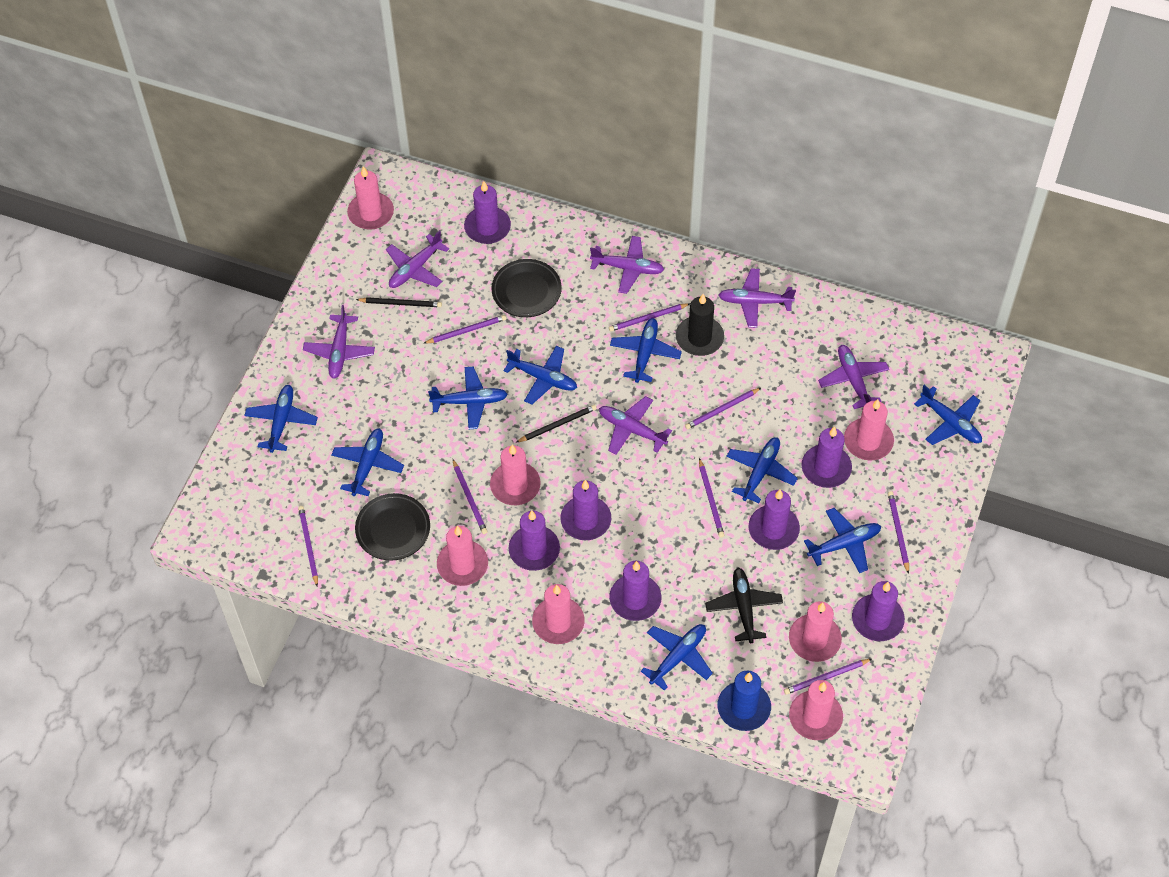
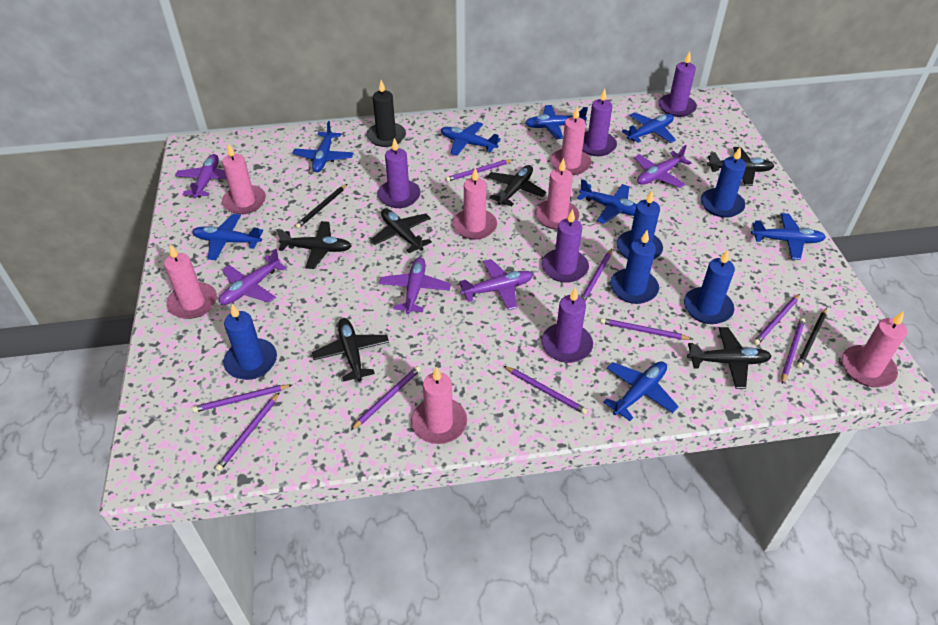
black plane: [705,568,783,643] = 1 -> [276,221,351,269] [312,318,389,382] [370,209,432,253] [487,165,546,207] [687,327,772,389] [707,147,774,186] = 6
black plate: [355,493,430,561] [491,259,562,317] = 2 -> none = 0
blue candle: [717,670,771,731] = 1 -> [223,304,277,380] [610,230,659,304] [617,191,663,260] [684,250,735,324] [701,147,746,218] = 5
blue plane: [244,385,318,453] [331,428,404,496] [428,367,508,429] [504,346,577,404] [610,318,682,383] [641,624,713,691] [726,437,798,503] [804,508,881,573] [914,385,982,445] = 9 -> [192,214,263,260] [293,121,353,172] [441,122,501,156] [526,105,588,139] [577,179,637,224] [603,361,679,421] [622,112,676,143] [751,213,826,260] = 8
purple candle: [464,181,511,244] [509,511,560,571] [560,480,611,540] [609,561,662,621] [749,490,800,550] [802,426,852,488] [852,581,905,641] = 7 -> [377,138,421,208] [541,287,593,363] [542,209,589,283] [582,89,617,156] [658,51,697,117] = 5
purple pencil: [298,506,318,586] [423,315,506,344] [453,459,488,534] [609,303,690,332] [685,388,761,429] [699,458,724,537] [784,659,872,695] [888,491,909,574] = 8 -> [192,385,292,413] [215,392,280,471] [351,366,421,430] [445,159,513,182] [504,366,588,414] [581,249,612,301] [600,318,692,340] [753,294,800,345] [781,318,805,384] = 9
purple plane: [303,305,375,379] [386,230,449,288] [590,236,664,294] [599,396,672,454] [718,268,796,328] [818,345,889,409] = 6 -> [175,154,227,198] [219,249,287,305] [379,257,451,314] [459,259,533,310] [634,145,691,188] = 5

